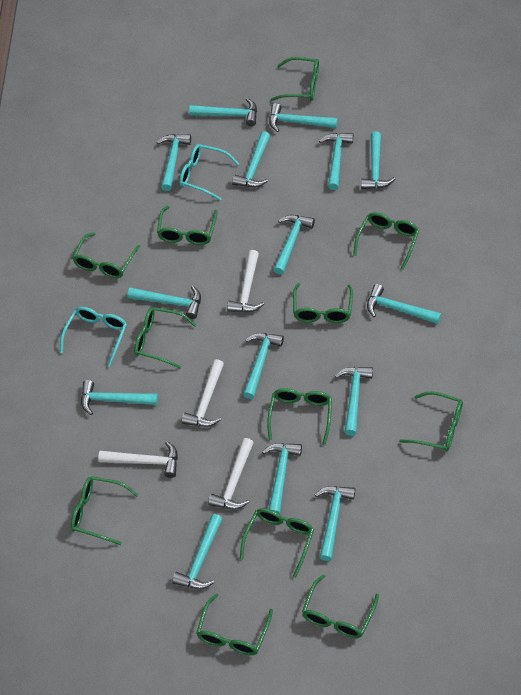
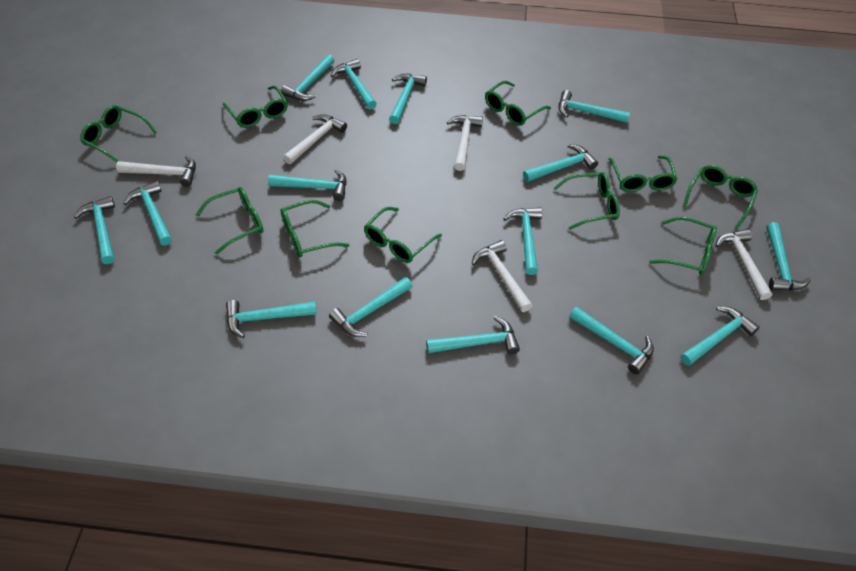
green glasses: [71,476,138,545] [73,232,140,278] [134,307,197,368] [157,206,218,245] [196,593,273,655] [240,508,314,578] [267,388,332,445] [271,57,319,101] [293,283,353,323] [302,574,379,638] [353,212,419,270] [399,392,463,452] = 12 -> [80,105,157,162] [196,187,264,255] [223,85,288,128] [280,200,349,257] [364,207,442,263] [485,81,551,126] [554,172,620,230] [608,155,678,192] [649,217,717,275] [683,165,758,229] = 10
turquoise glasses: [60,307,127,367] [179,144,239,201] = 2 -> none = 0
white hammer: [98,441,178,478] [182,359,224,427] [208,438,254,509] [227,250,265,312] = 4 -> [116,155,196,187] [283,114,347,164] [447,115,483,171] [472,240,532,312] [715,229,772,300] = 5

